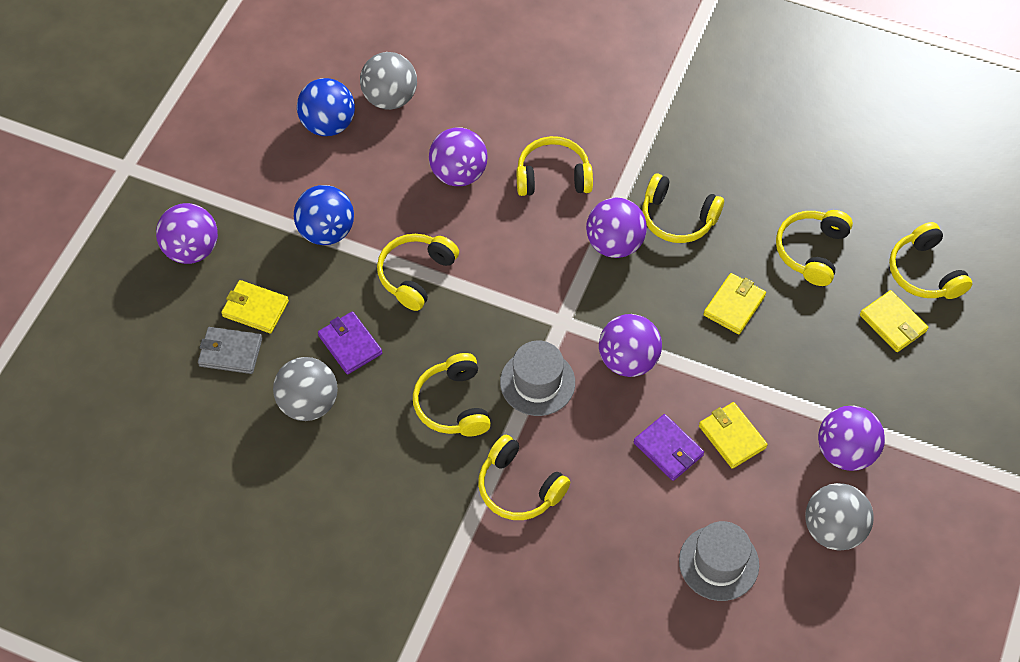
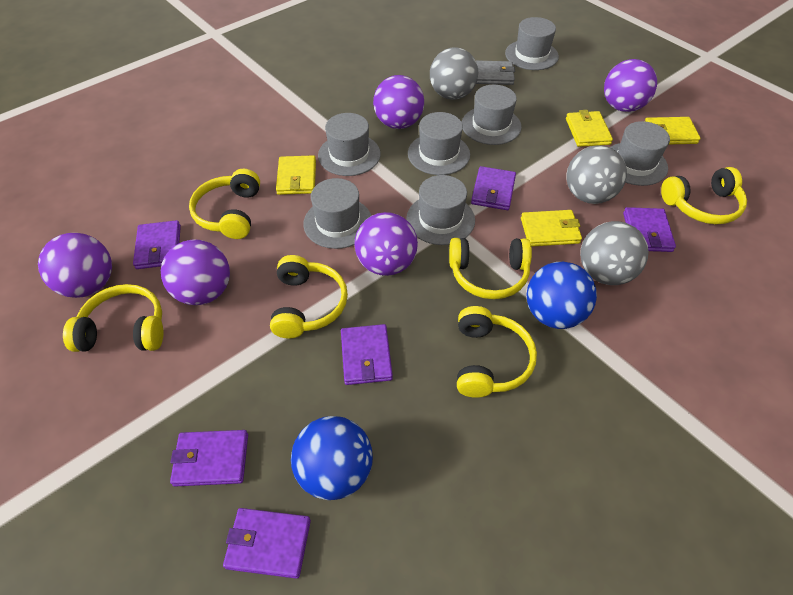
grey hat: [500,340,575,416] [679,521,759,601] = 2 -> [303,178,371,249] [318,113,381,176] [406,175,475,245] [408,112,470,175] [462,85,522,145] [505,17,559,70] [610,121,670,186] = 7
purple wallet: [318,311,382,374] [633,414,704,481] = 2 -> [133,220,181,269] [170,430,248,487] [223,508,311,579] [341,324,393,385] [471,166,516,210] [623,207,676,252] = 6
yellow headphones: [377,234,459,311] [413,353,491,436] [478,435,570,520] [517,136,593,196] [642,174,724,243] [776,210,853,286] [889,222,972,299] = 7 -> [63,284,164,352] [189,169,260,239] [270,255,348,339] [449,238,532,299] [457,306,537,398] [661,167,747,224] = 6

